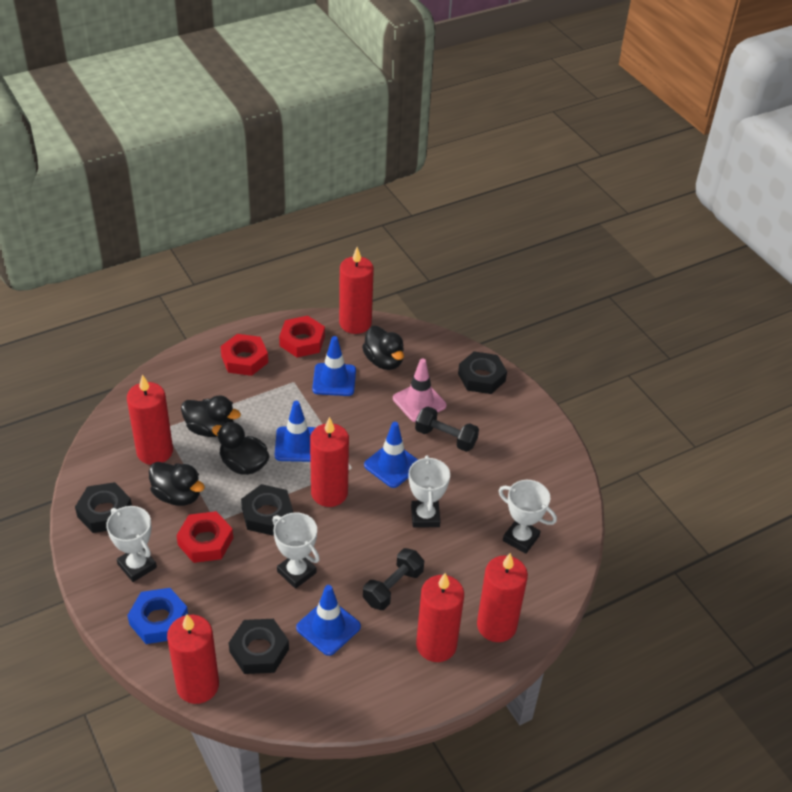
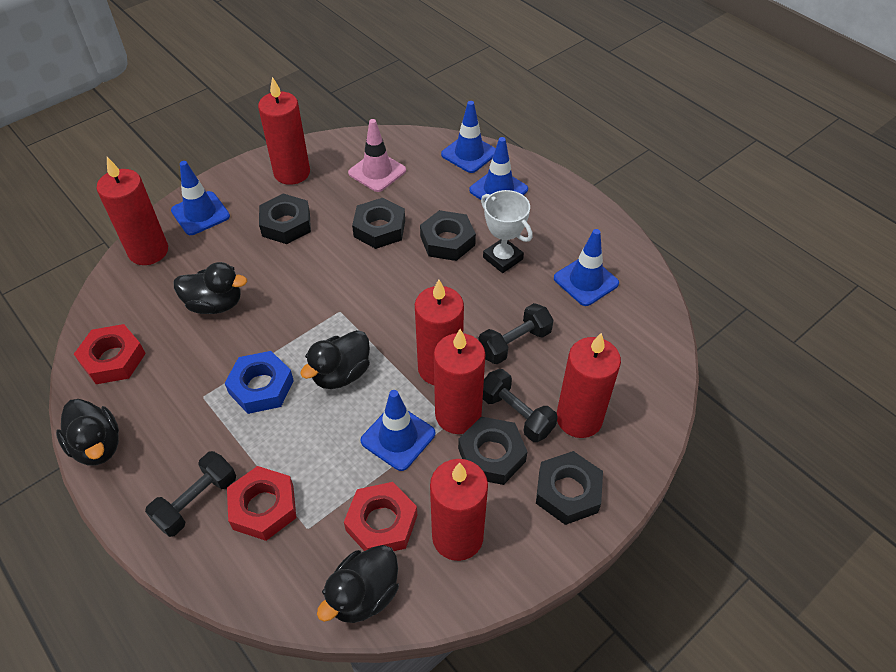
black dumbbell: [363,548,424,610] [415,406,479,452] = 2 -> [145,451,236,537] [479,303,554,364] [483,369,558,442] = 3
black nut: [75,482,132,533] [229,619,289,674] [241,484,293,536] [458,351,507,394] = 4 -> [259,194,311,244] [352,198,405,249] [420,210,476,261] [458,417,527,485] [536,451,603,525] = 5
blue traffic cone: [274,401,316,462] [296,585,361,656] [312,336,356,396] [364,422,418,488] = 4 -> [171,161,230,235] [361,390,435,471] [441,101,496,173] [469,137,528,201] [554,229,619,306] = 5
white trophy: [106,506,157,582] [273,512,320,589] [409,455,450,528] [499,480,557,554] = 4 -> [481,190,533,273] = 1

